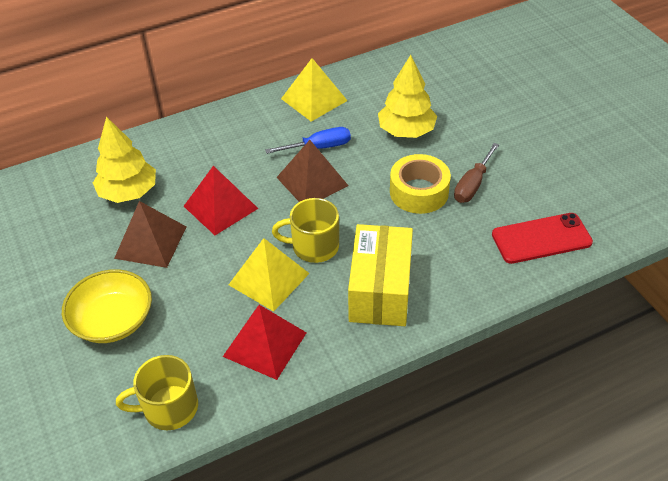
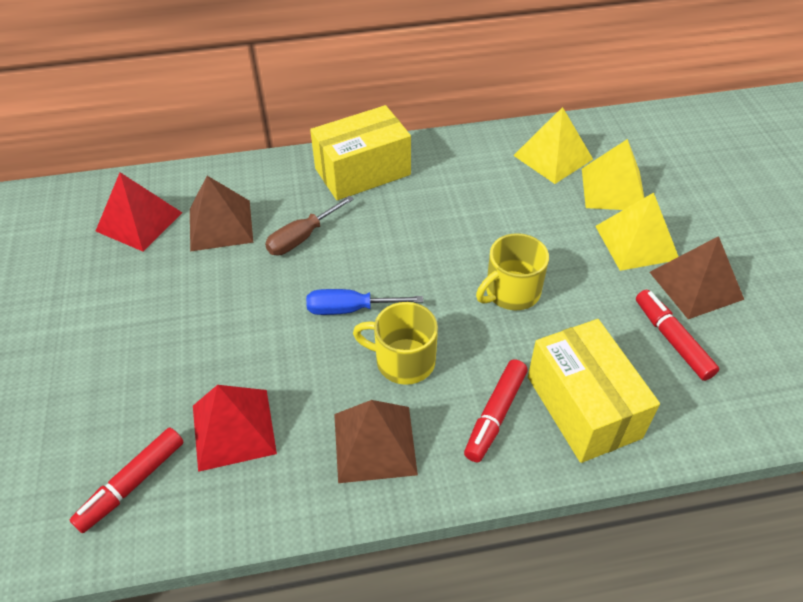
brown pyramid: [114,201,186,268] [276,140,349,202] = 2 -> [190,176,253,252] [334,400,418,483] [650,236,744,319] = 3
red marker: none = 0 -> [70,427,184,533] [464,360,528,462] [636,290,719,381] = 3
red phone: [492,213,593,264] = 1 -> none = 0
yellow bowl: [62,269,152,343] = 1 -> none = 0
yellow box: [348,224,413,326] = 1 -> [310,105,411,200] [528,319,660,463] = 2
yellow pyramid: [229,238,310,311] [281,58,348,122] = 2 -> [513,107,593,184] [582,139,644,210] [595,193,679,271] = 3
yellow tape: [390,154,451,214] = 1 -> none = 0
yellow tree: [93,116,156,203] [378,55,437,138] = 2 -> none = 0

